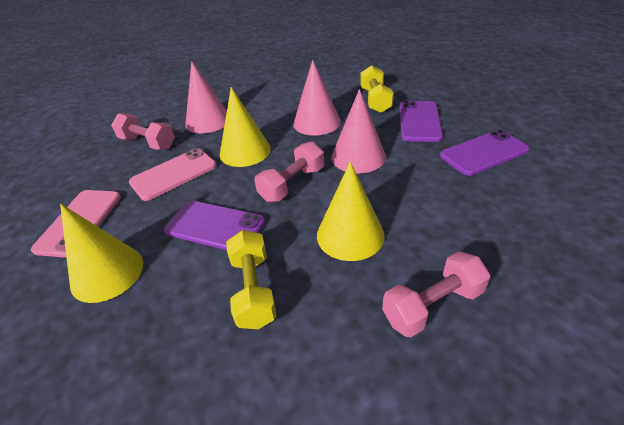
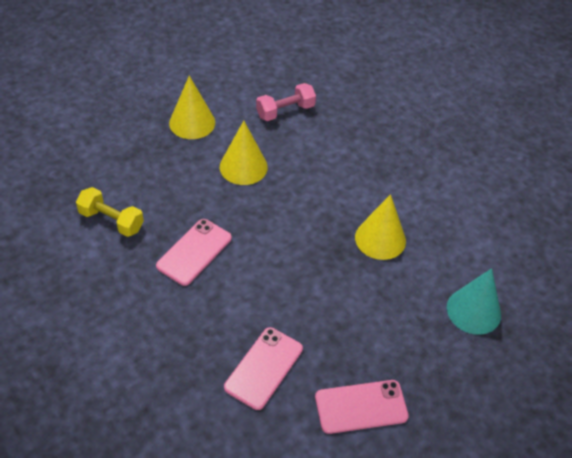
pink cone: [185,61,227,134] [293,60,341,136] [331,89,386,174] = 3 -> none = 0
pink dumbbell: [111,113,175,150] [254,141,324,202] [382,251,490,337] = 3 -> [256,83,316,121] = 1
pink phone: [31,190,121,258] [129,148,217,201] = 2 -> [156,219,232,286] [224,327,303,410] [315,380,409,434] = 3
purple phone: [164,201,265,250] [399,101,443,142] [440,130,530,176] = 3 -> none = 0
turquoise cone: none = 0 -> [447,268,501,335] = 1
yellow dumbbell: [226,230,277,329] [360,65,394,113] = 2 -> [76,187,144,237] = 1

